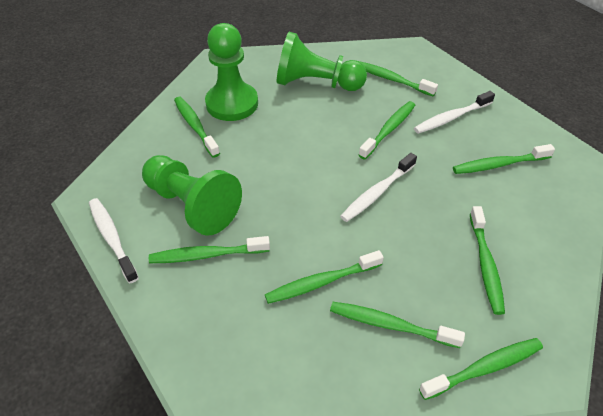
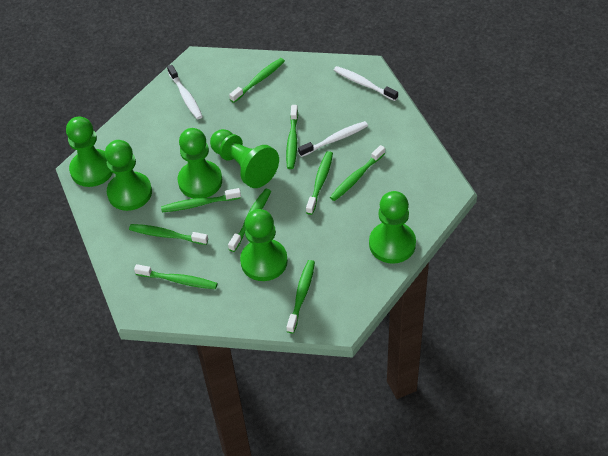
green pawn: [142,155,242,236] [205,23,258,121] [277,32,367,91] = 3 -> [66,116,113,187] [105,140,152,211] [177,128,222,198] [210,129,279,188] [240,209,288,281] [369,191,416,264] = 6

